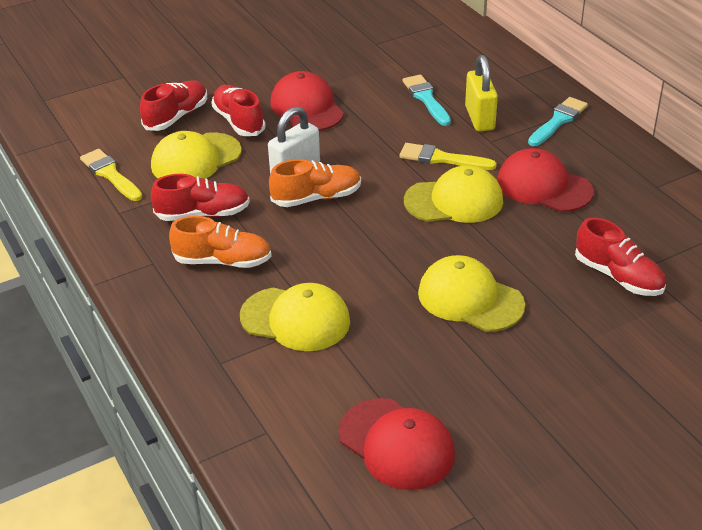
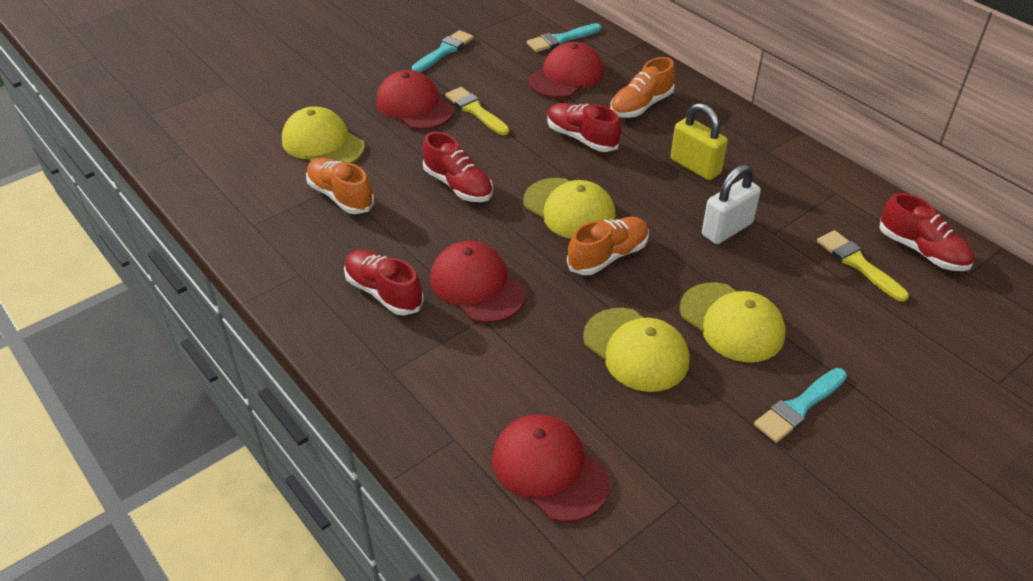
orange shoe: [169,216,272,268] [269,159,361,207] = 2 -> [306,157,374,214] [567,217,649,275] [610,57,675,118] = 3
red cap: [270,71,344,131] [338,398,455,490] [497,148,594,212] = 3 -> [376,70,454,130] [430,241,526,323] [492,414,610,522] [528,42,603,98] = 4
turquoise brush: [402,75,451,126] [528,97,588,146] = 2 -> [412,30,474,72] [527,23,601,52] [754,368,847,443] = 3

